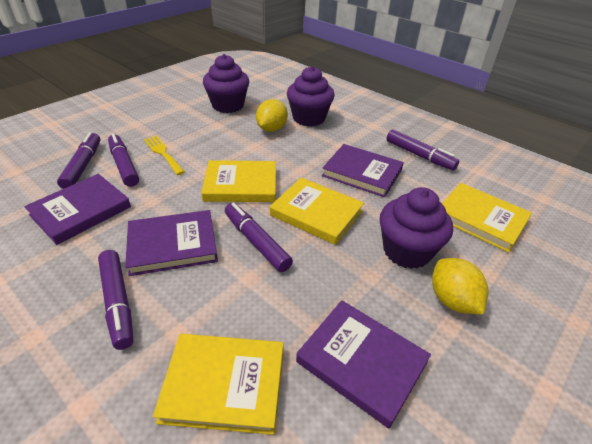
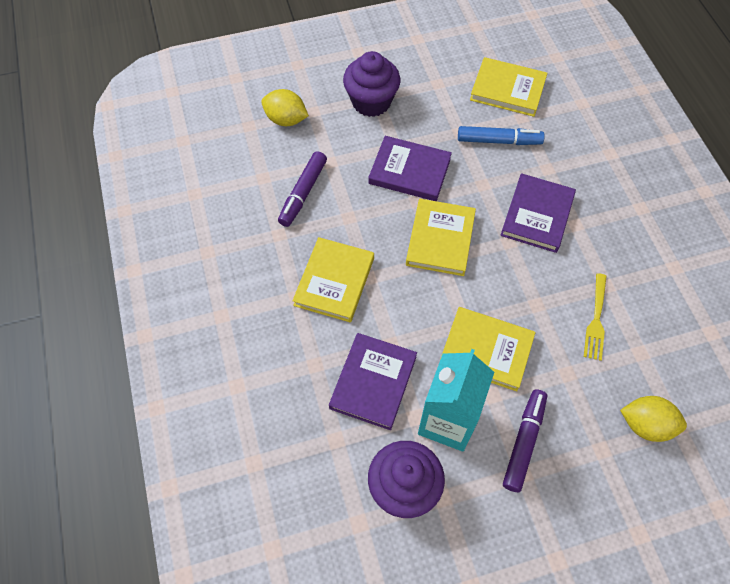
blue marker: none = 0 -> [458,126,545,145] = 1
purple book: [24,174,131,245] [125,210,218,276] [296,300,431,428] [322,144,404,197] = 4 -> [329,333,417,430] [369,136,452,201] [500,173,576,253] = 3
purple cupcake: [203,54,249,113] [287,66,335,127] [380,187,453,269] = 3 -> [343,51,400,117] [368,441,445,518] = 2
purple marker: [57,132,101,189] [98,250,133,350] [108,133,139,187] [225,203,293,272] [387,129,459,171] = 5 -> [278,151,327,227] [503,389,547,492] = 2
turquoise carton: none = 0 -> [418,349,494,452] = 1

